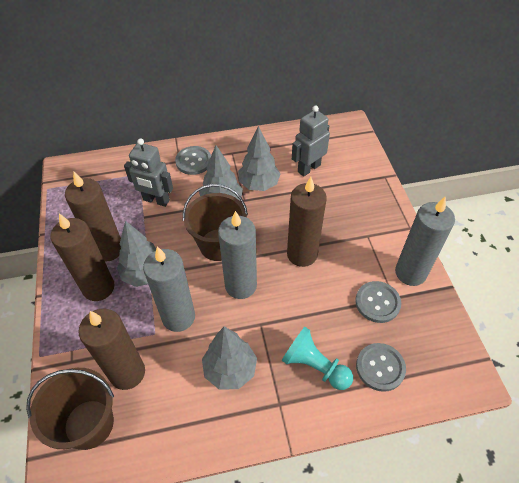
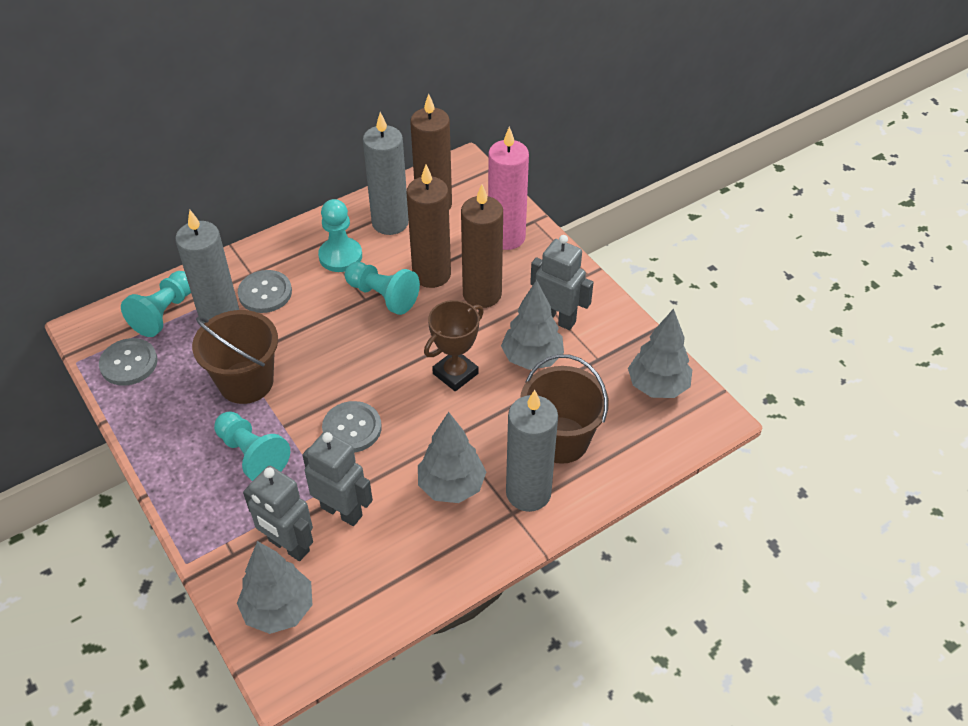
brown candle: [50,213,114,301] [65,172,121,262] [78,309,145,390] [287,177,327,267] = 4 -> [407,165,451,288] [410,94,452,210] [461,184,503,308] = 3
brown trophy: none = 0 -> [424,300,484,391] = 1
grey robot: [124,138,173,207] [292,106,330,177] = 2 -> [243,466,313,561] [302,432,373,526] [530,235,594,330] = 3
pink candle: none = 0 -> [488,126,529,250] = 1
turquoise pawn: [282,327,353,390] = 1 -> [121,271,191,337] [214,412,290,481] [318,199,362,272] [345,262,420,315] = 4

